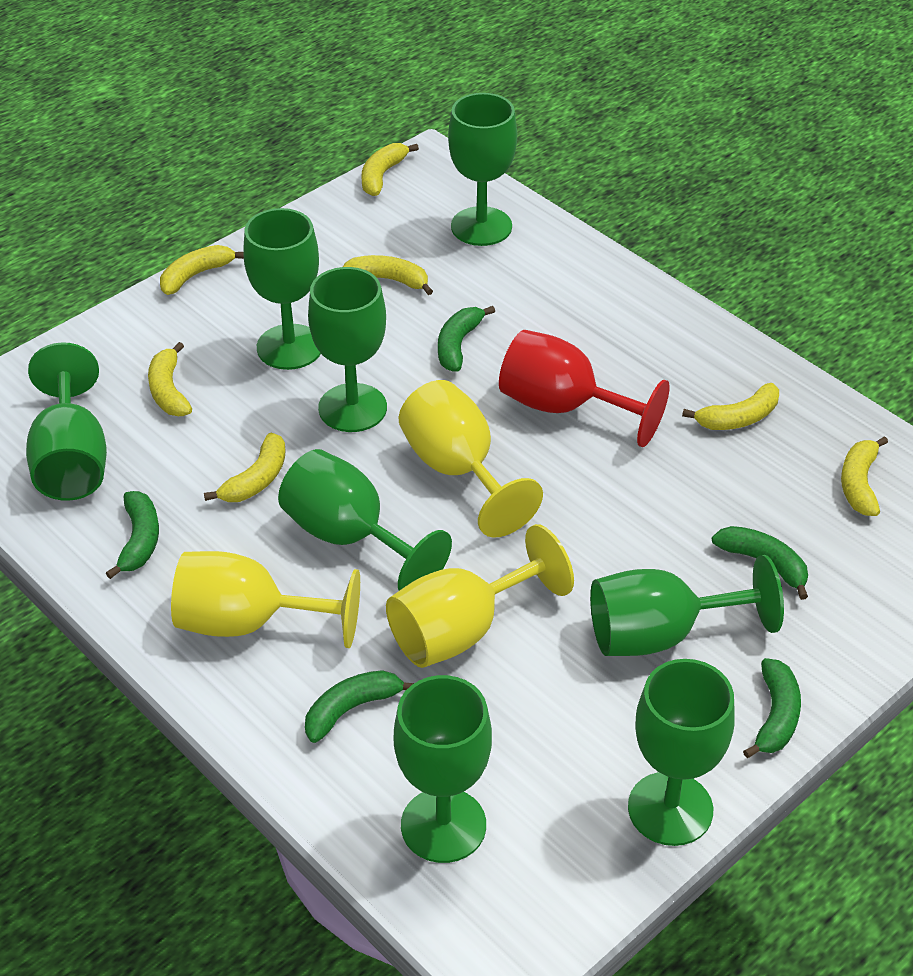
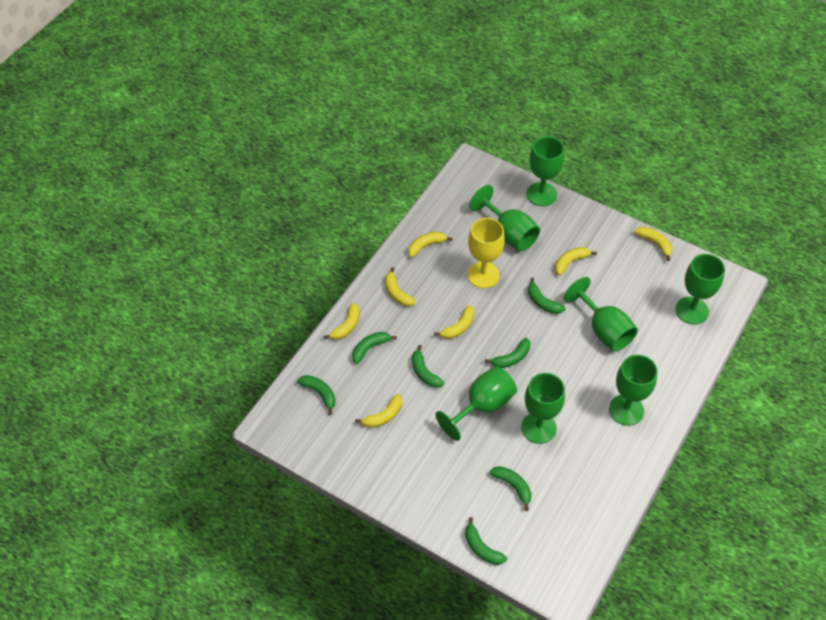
green banana: [106,491,159,579] [305,670,414,743] [438,306,495,371] [712,526,808,600] [743,658,801,758] = 5 -> [297,375,336,415] [352,332,397,364] [412,345,444,388] [465,517,507,565] [485,338,530,368] [490,466,531,511] [528,277,566,314] = 7
green goblet: [26,342,107,501] [243,208,321,370] [278,449,452,591] [308,267,387,432] [394,675,492,863] [448,93,517,246] [590,555,784,656] [628,659,735,846] = 8 -> [436,366,517,441] [469,185,540,251] [521,373,565,444] [526,136,564,206] [564,277,638,352] [609,355,658,426] [675,254,725,325] = 7
red goblet: [499,330,670,447] = 1 -> none = 0
yellow goblet: [171,551,360,648] [386,524,574,668] [399,380,543,538] = 3 -> [467,218,505,288] = 1

